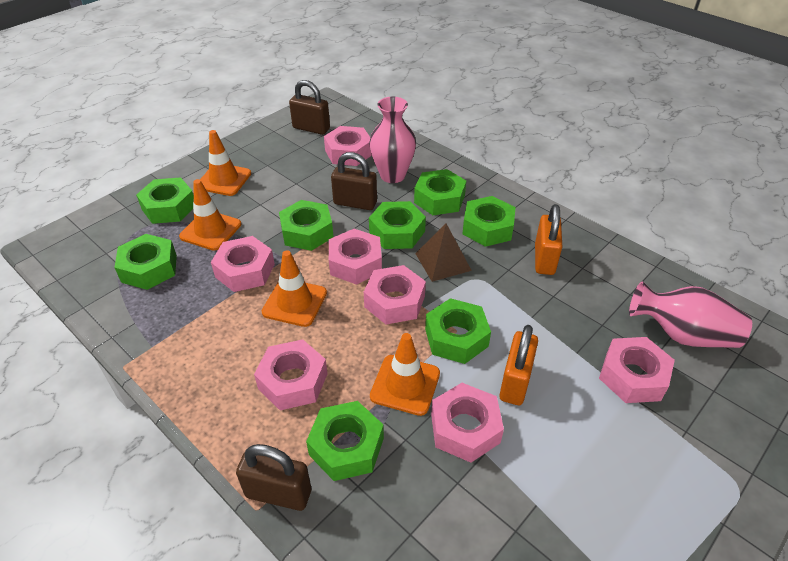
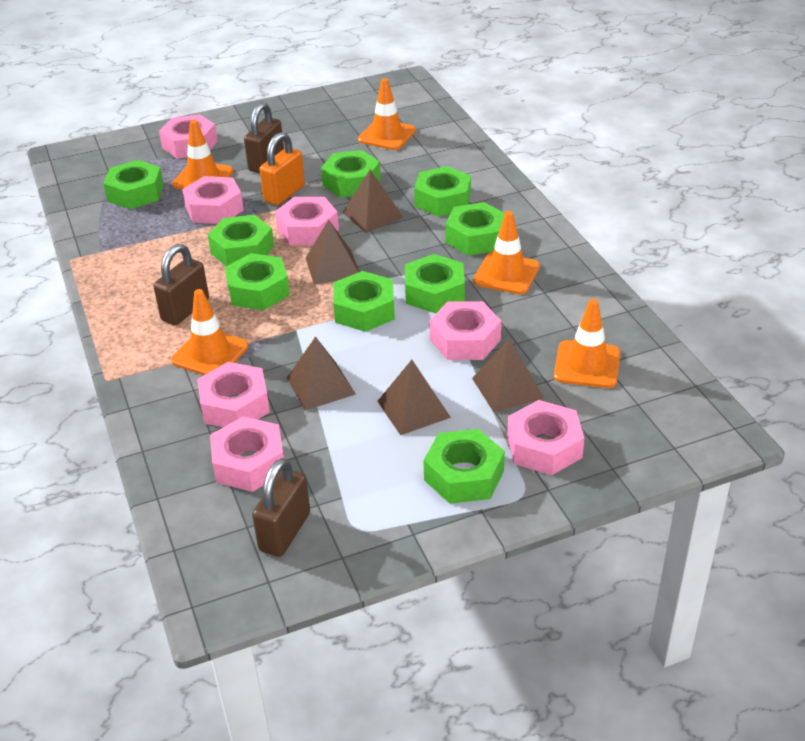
brown pyramid: [415,224,472,282] = 1 -> [287,336,356,411] [306,220,359,285] [342,169,404,233] [377,360,451,435] [472,338,544,412] = 5
green nut: [114,234,177,290] [136,177,194,224] [279,200,334,251] [306,401,384,481] [369,201,426,249] [414,169,466,215] [425,298,491,364] [462,196,516,247] = 8 -> [103,160,164,209] [208,215,274,266] [225,253,290,310] [321,150,381,198] [333,271,395,332] [405,254,465,313] [414,166,471,217] [423,429,505,504] [445,202,505,256] = 9
orange padlock: [499,325,538,405] [535,204,563,275] = 2 -> [259,132,305,205] = 1
orange traffic cone: [179,179,241,250] [200,130,251,196] [262,250,327,327] [370,333,440,416] = 4 -> [171,289,249,375] [172,120,234,189] [358,78,416,150] [473,211,540,294] [554,299,620,388] = 5
pink vase: [369,97,416,183] [629,281,752,348] = 2 -> none = 0

